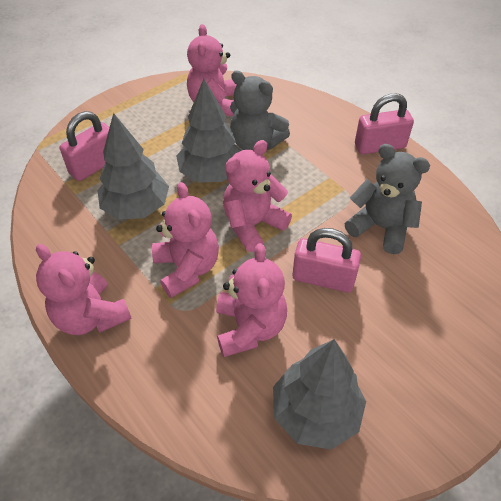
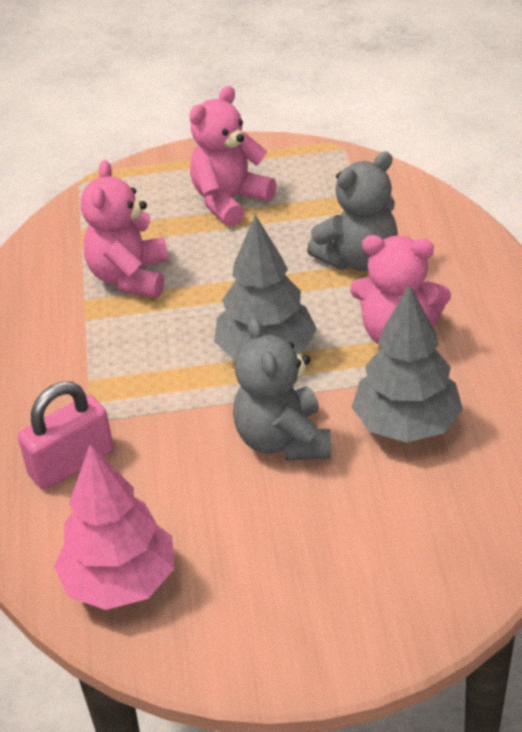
grey tree: [97,113,169,220] [176,79,241,183] [273,339,366,450] = 3 -> [214,215,317,360] [352,284,463,442] = 2
pink padlock: [60,111,110,181] [292,228,361,292] [355,93,414,154] = 3 -> [18,382,114,490] = 1
pink teddy bear: [36,244,132,335] [152,182,219,298] [187,24,237,116] [216,243,287,357] [223,140,292,252] = 5 -> [81,160,168,298] [189,86,276,226] [350,235,451,345] = 3
pink tree: none = 0 -> [54,444,174,610] = 1

